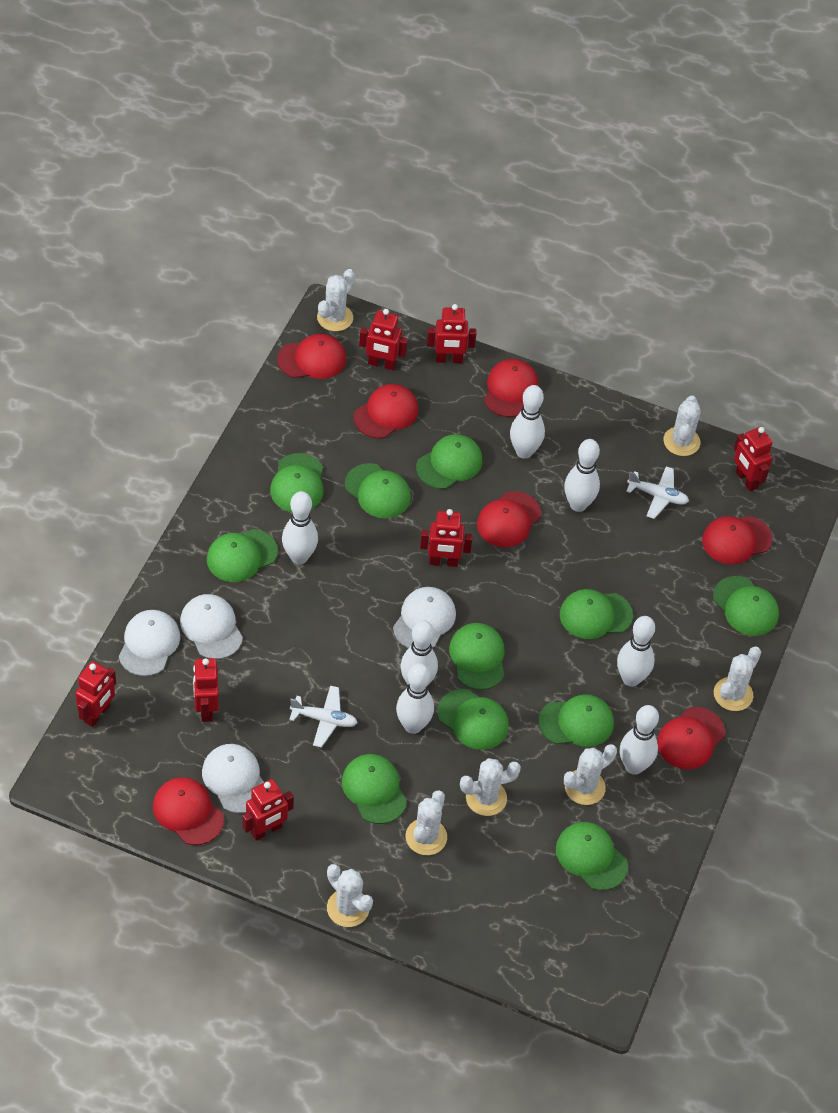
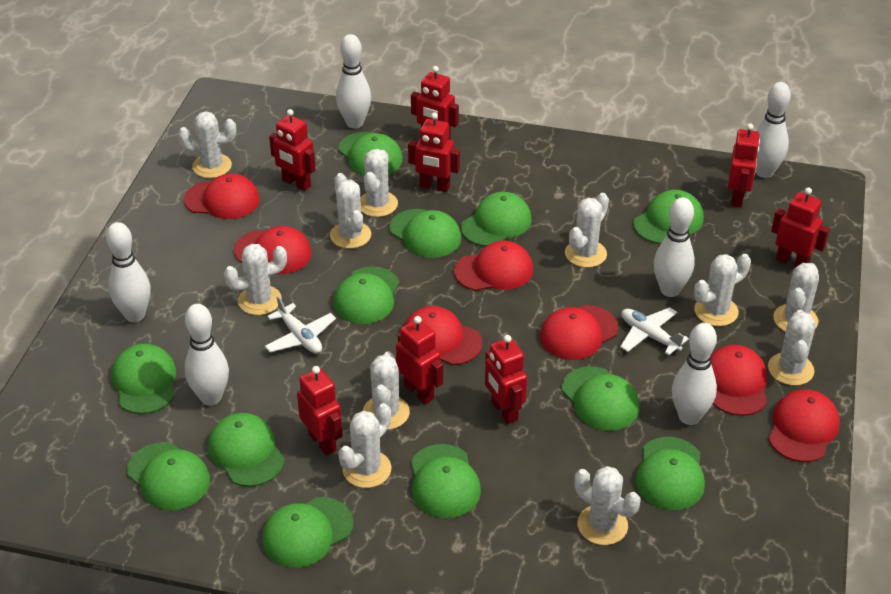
green cap: [207,529,278,582] [270,453,323,512] [342,754,407,824] [345,463,411,518] [416,434,482,489] [437,689,509,750] [449,623,505,690] [539,694,614,747] [556,822,628,891] [560,589,633,639] [713,576,779,636] = 11 -> [111,344,176,414] [127,442,210,510] [208,413,285,487] [262,497,353,568] [333,266,400,324] [338,132,403,176] [389,209,461,258] [411,444,481,518] [461,192,532,246] [562,366,639,431] [634,190,704,244] [636,437,705,510] = 12
red robot: [75,661,116,727] [193,658,219,722] [242,779,294,841] [359,309,408,370] [420,509,473,567] [427,304,477,363] [734,427,773,491] = 7 -> [269,109,316,191] [297,366,343,456] [396,316,443,404] [408,112,460,192] [411,66,459,140] [485,335,527,424] [728,123,760,207] [771,187,830,268] = 8
white bowling pin: [282,491,318,564] [396,663,434,734] [401,620,438,686] [510,385,545,459] [564,439,600,512] [617,616,655,687] [620,705,659,775] = 7 -> [106,222,151,322] [185,304,229,406] [336,34,371,128] [654,197,695,297] [672,323,717,425] [756,82,791,178] = 6
white cactus: [317,269,355,331] [327,864,373,927] [406,790,447,855] [460,758,521,816] [564,744,617,805] [663,396,701,456] [714,647,761,711] = 7 -> [178,111,236,178] [224,244,287,315] [330,173,371,249] [338,403,391,488] [360,149,398,217] [363,351,410,430] [565,193,609,268] [575,466,640,545] [694,254,751,326] [768,310,816,386] [773,263,819,332] = 11
white cap: [119,610,180,676] [180,594,243,659] [202,744,264,813] [393,587,456,648] = 4 -> none = 0

